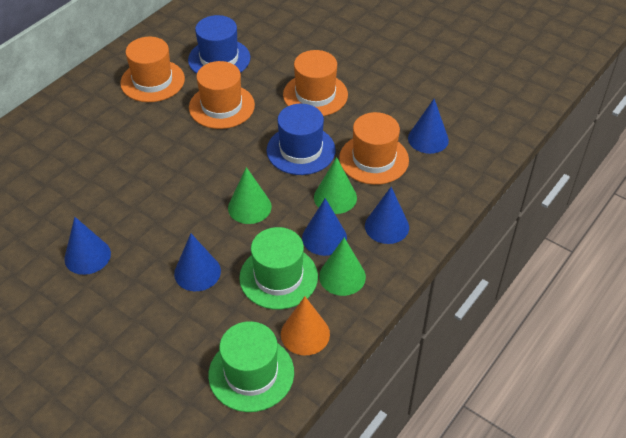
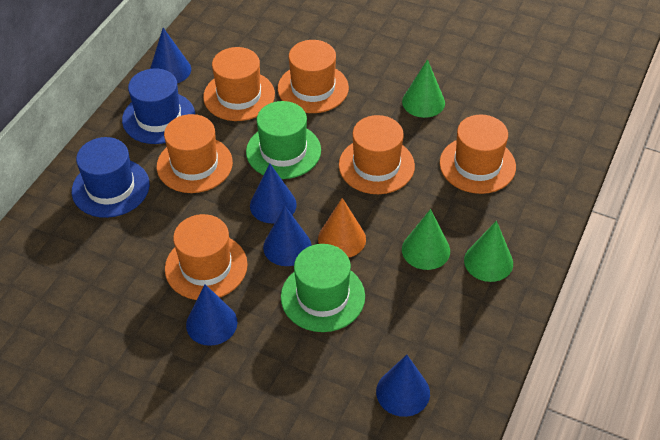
orange hat: [120,37,185,102] [189,61,255,129] [283,50,348,116] [339,112,409,185] = 4 -> [157,114,233,193] [165,214,248,300] [203,47,275,121] [278,40,349,113] [339,115,415,194] [440,115,516,194] = 6

